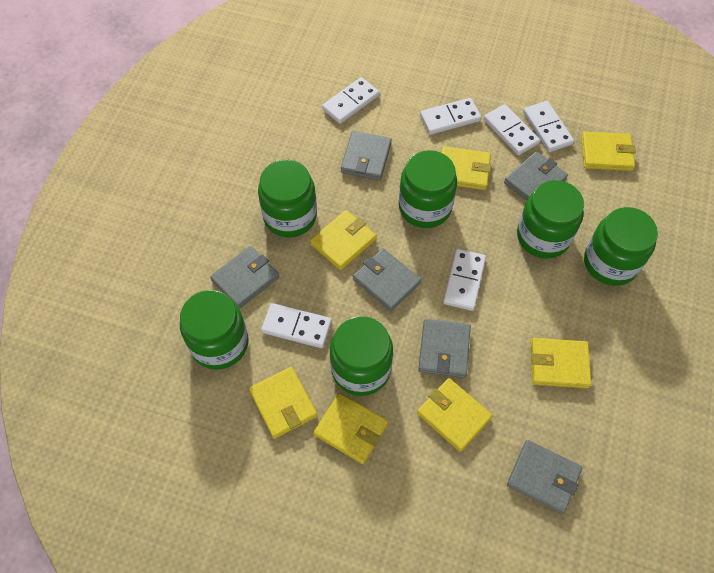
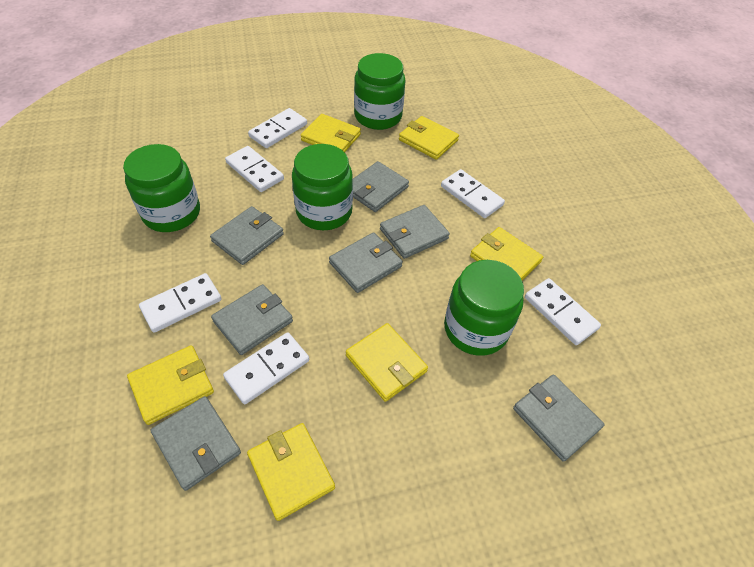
green jar: [180,290,248,370] [258,160,317,237] [330,316,393,396] [399,150,457,228] [517,180,584,258] [584,207,658,286] = 6 -> [123,144,200,232] [292,144,353,230] [354,53,405,130] [444,260,524,356] = 4
grey wallet: [210,246,279,309] [341,131,392,180] [353,248,421,311] [418,319,471,378] [504,151,568,201] [507,440,582,514] = 6 -> [151,396,241,491] [210,206,284,265] [211,284,293,355] [329,232,403,293] [353,161,409,212] [380,205,450,259] [513,374,605,462] = 7
yellow wallet: [249,367,317,439] [310,210,377,270] [313,393,388,464] [417,378,492,452] [441,146,491,190] [531,338,591,388] [581,132,636,171] = 7 -> [127,345,214,425] [247,423,335,521] [301,114,361,152] [346,323,428,402] [399,116,459,160] [470,227,543,280] = 6

